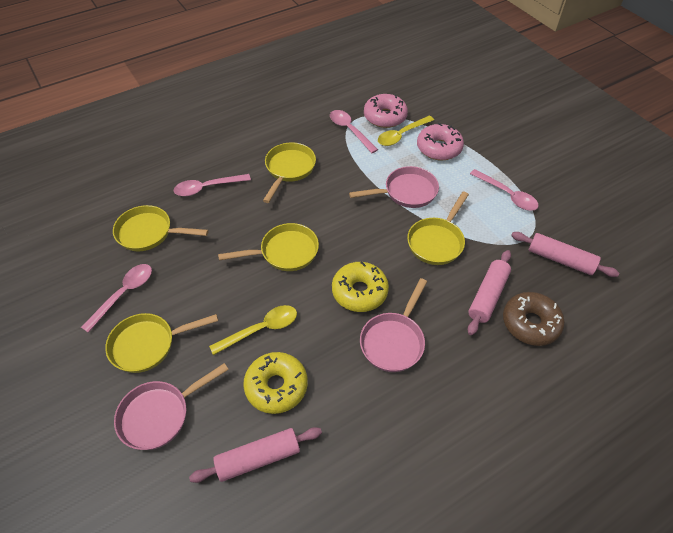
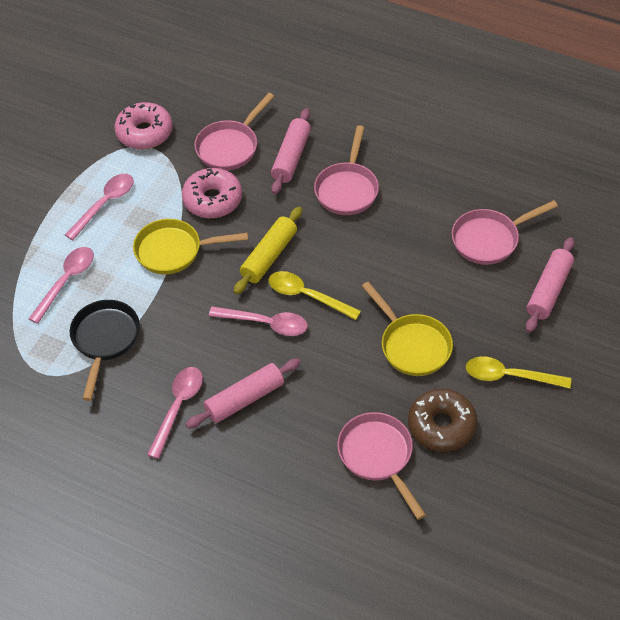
black pan: none = 0 -> [70,300,140,401] = 1
pink pan: [114,363,229,450] [349,166,439,208] [360,278,427,372] = 3 -> [194,93,274,171] [314,125,379,215] [337,412,426,520] [452,200,558,265] = 4
yellow donut: [243,352,308,414] [332,261,389,312] = 2 -> none = 0
yellow pan: [105,313,218,373] [113,205,209,251] [218,223,319,271] [263,142,316,203] [407,191,469,265] = 5 -> [133,219,248,274] [362,282,453,376] = 2
yellow rolling pin: none = 0 -> [234,207,302,294] = 1

